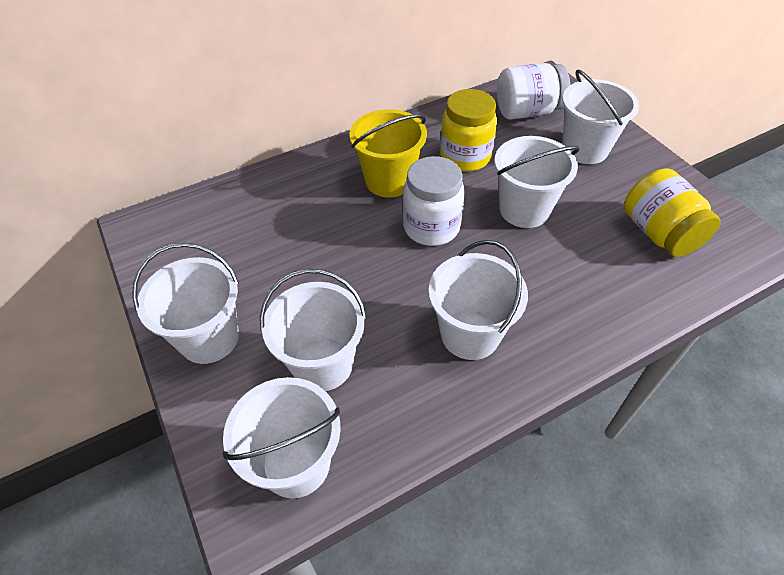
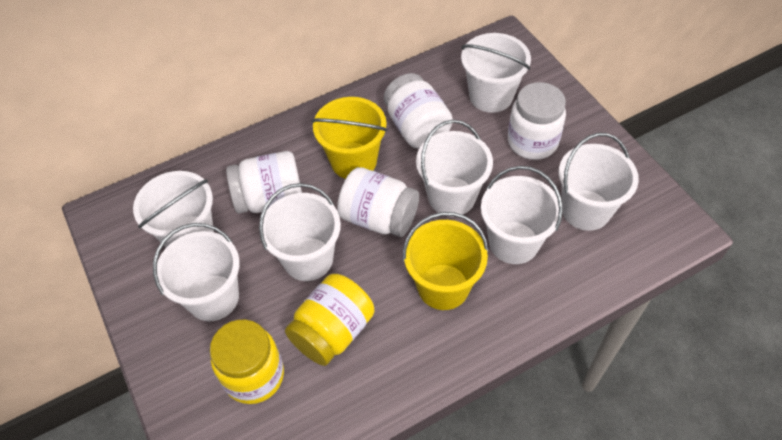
white bucket: [132,243,239,364] [223,377,341,498] [260,269,367,391] [428,240,528,360] [494,136,580,228] [562,70,639,164] = 6 -> [133,171,214,247] [153,223,240,321] [259,183,341,281] [416,120,493,217] [461,33,531,113] [481,166,563,264] [558,133,639,231] = 7
white jar: [403,156,465,246] [497,63,570,120] = 2 -> [226,151,302,213] [337,167,419,237] [384,73,453,148] [508,82,566,160] = 4
yellow bucket: [349,109,427,197] = 1 -> [311,97,387,179] [402,212,488,310] = 2

